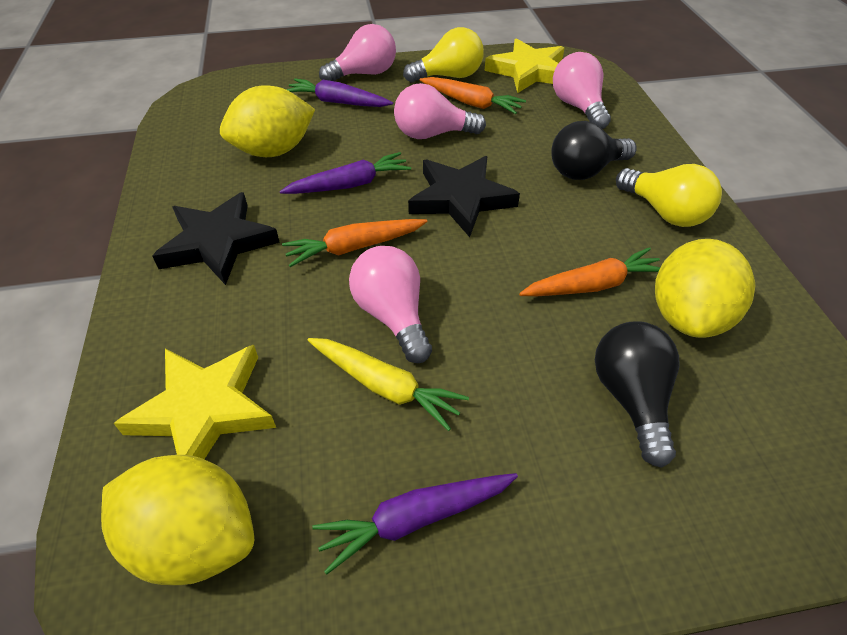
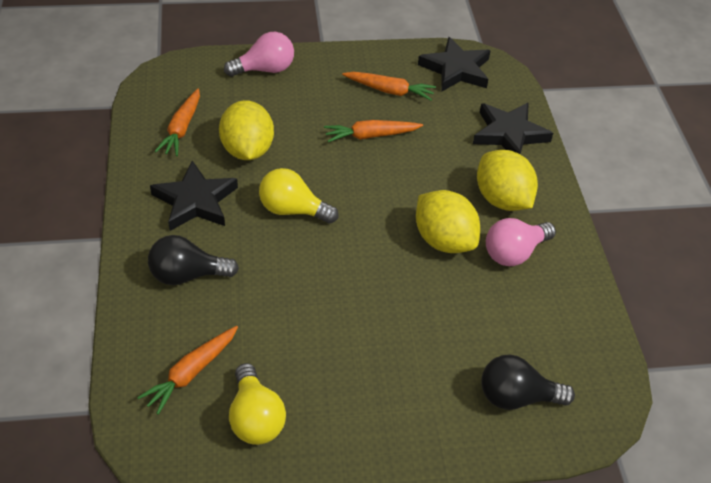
black star: [152,192,280,285] [408,156,520,237] = 2 -> [150,160,238,231] [418,37,491,92] [473,102,553,154] = 3
orange carrot: [282,219,427,267] [420,77,526,114] [519,247,660,296] = 3 -> [137,326,238,415] [155,88,200,156] [324,120,423,142] [342,72,436,101] = 4
pink light bulb: [319,24,396,81] [349,246,432,363] [394,83,486,139] [553,52,611,129] = 4 -> [224,32,294,77] [486,218,556,266] = 2
purple carrot: [280,152,411,194] [286,78,393,107] [312,473,518,575] = 3 -> none = 0
yellow carrot: [308,338,469,431] = 1 -> none = 0
yellow star: [114,345,276,459] [485,38,564,93] = 2 -> none = 0

